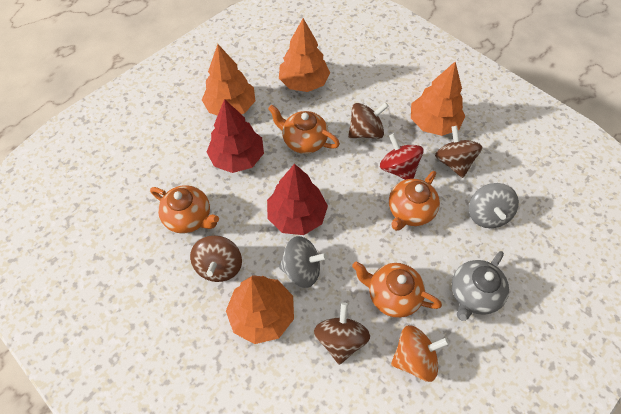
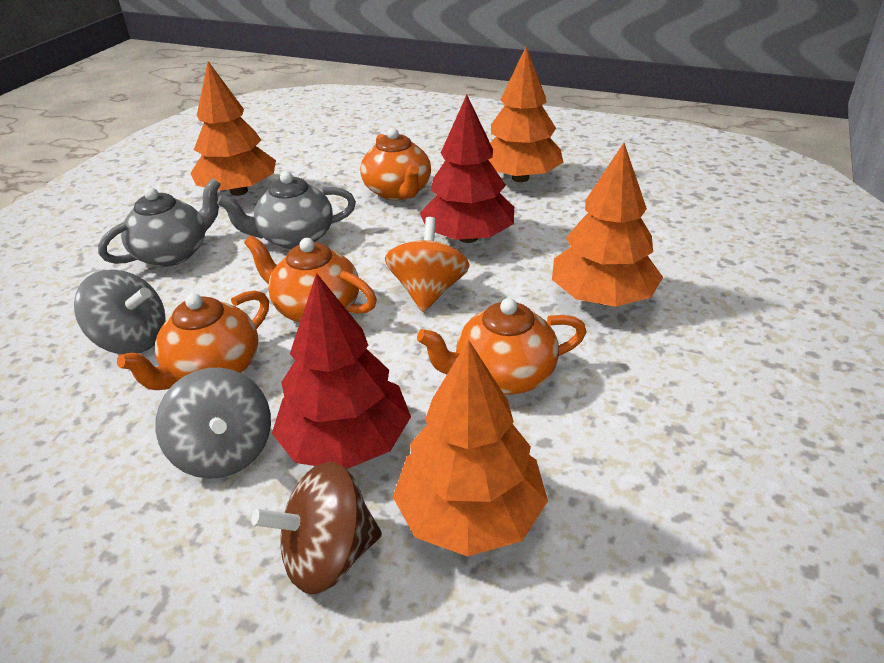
brown spinning top: [190,235,242,282] [314,302,370,365] [348,102,389,139] [435,126,482,178] = 4 -> [251,462,382,594] = 1
grey teapot: [452,251,509,321] = 1 -> [98,179,221,267] [217,171,356,249] = 2
red spinning top: [380,133,424,180] = 1 -> none = 0

